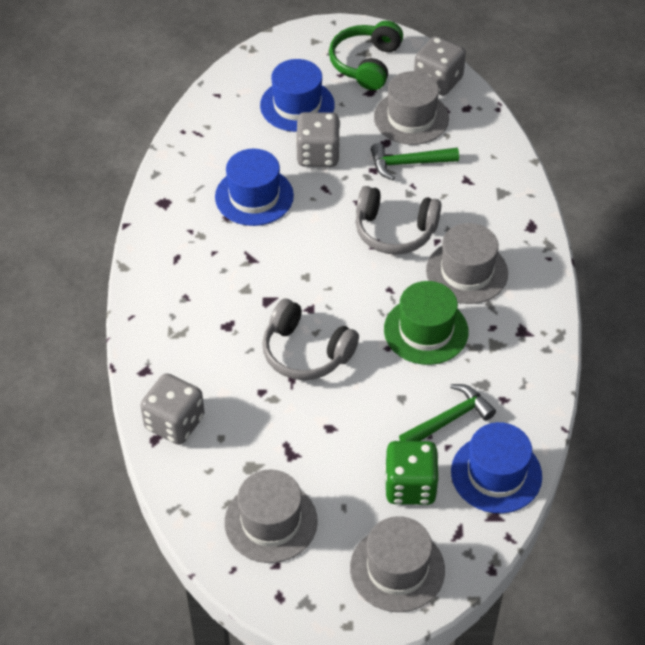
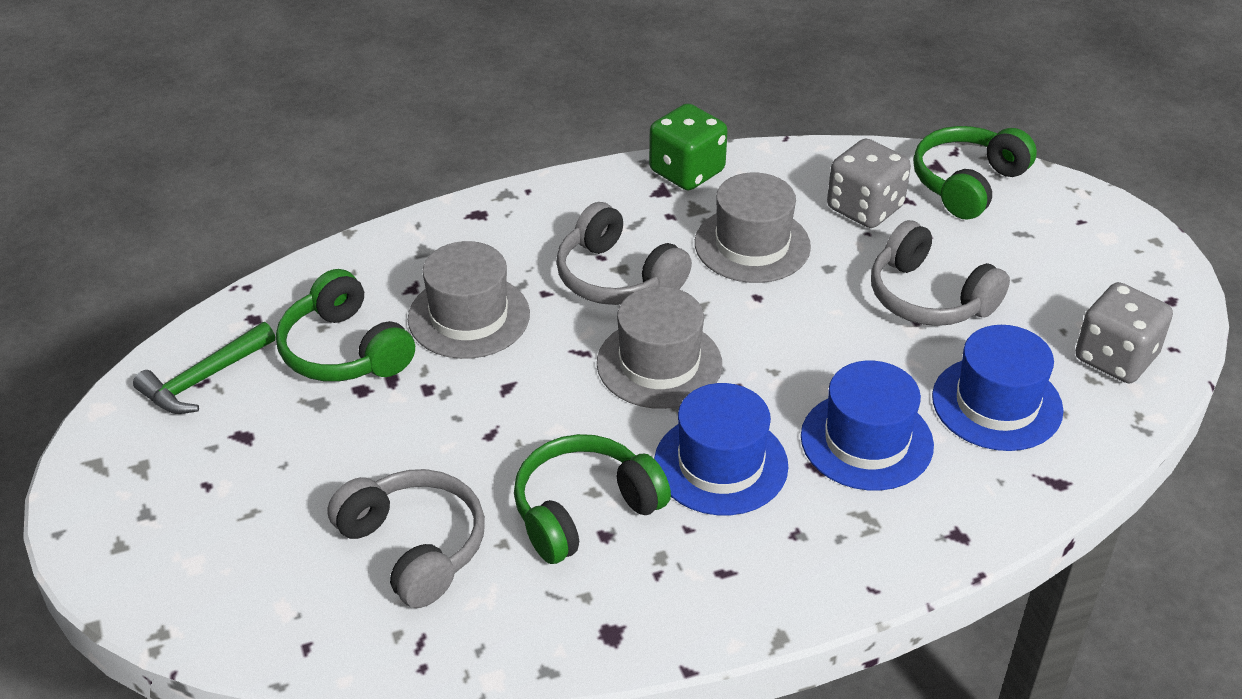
green hammer: [371,143,459,180] [399,384,496,441] = 2 -> [133,322,275,414] = 1
green hat: [384,281,469,365] = 1 -> none = 0
green headphones: [329,21,403,90] = 1 -> [276,269,415,381] [514,434,671,564] [913,126,1037,220] = 3
grey dice: [140,373,205,445] [296,112,340,167] [414,36,466,95] = 3 -> [827,138,911,228] [1075,282,1173,383] = 2
grey hat: [224,470,318,563] [350,516,445,612] [374,71,449,145] [426,223,508,304] = 4 -> [408,241,530,359] [597,286,722,409] [695,173,811,283] = 3
grey headphones: [262,299,359,380] [356,186,441,255] = 2 -> [327,469,485,608] [556,202,692,305] [871,220,1010,326] = 3

